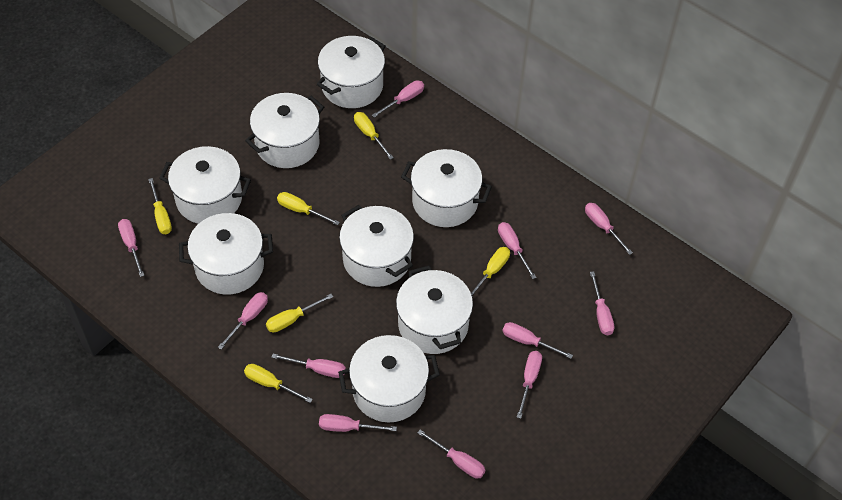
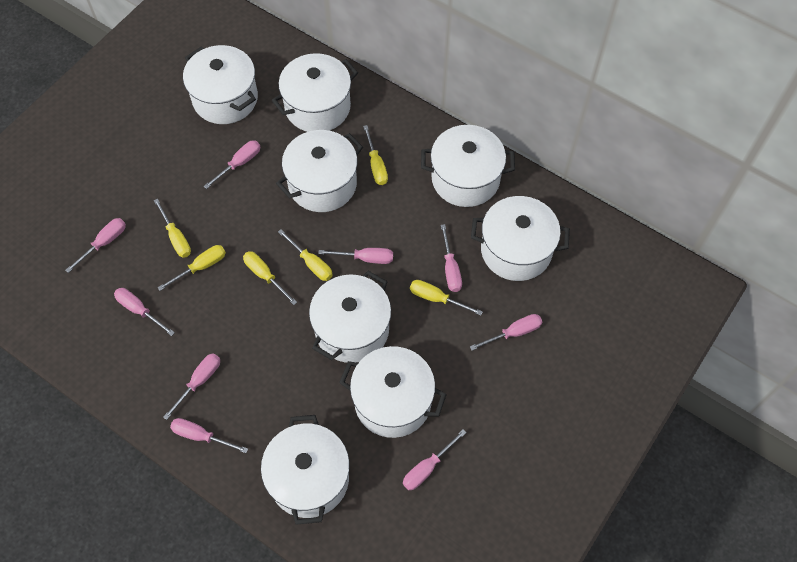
pink screwdriver: [118,219,145,277] [218,292,268,350] [272,354,346,378] [319,414,397,432] [372,80,424,118] [417,430,485,479] [498,222,537,279] [502,322,573,359] [517,351,542,419] [585,203,633,255] [590,271,614,335] = 11 -> [65,218,126,273] [114,288,175,336] [163,353,220,420] [170,418,248,453] [204,141,260,189] [318,248,393,264] [403,429,467,490] [441,224,462,292] [470,314,542,351] = 9

